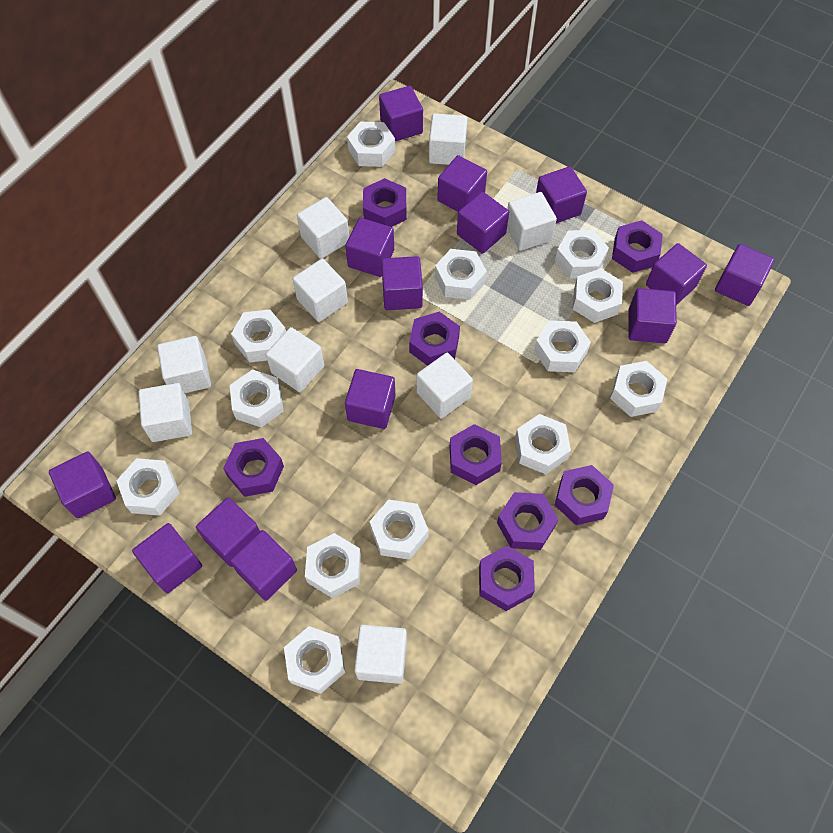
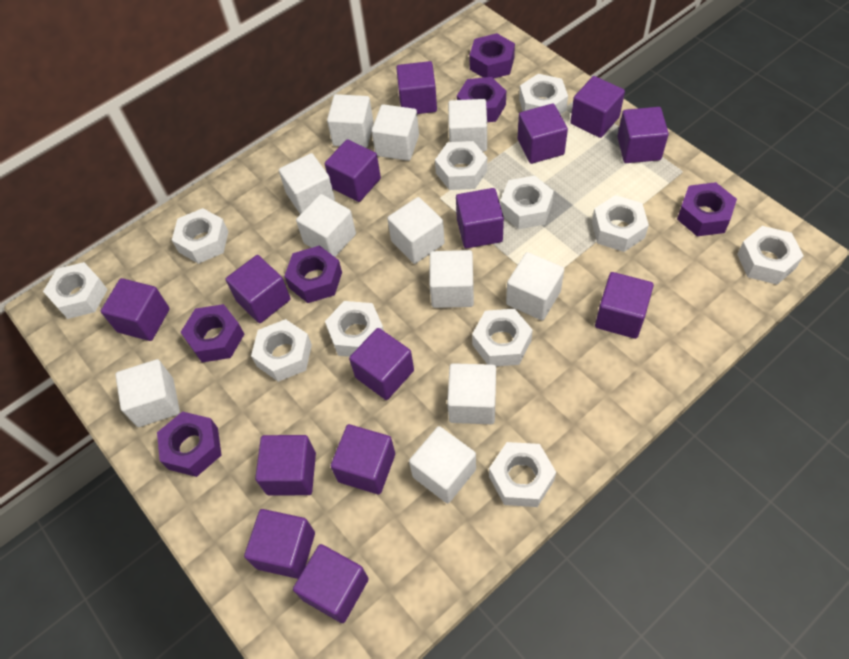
purple nut: [223,438,284,497] [363,178,407,227] [409,312,460,366] [450,424,502,485] [479,546,535,611] [497,492,558,550] [555,465,614,525] [612,220,663,273] = 8 -> [157,411,222,477] [181,304,244,362] [284,245,342,303] [457,77,506,122] [470,33,515,78] [677,182,737,236] = 6
white cube: [138,383,192,442] [157,336,211,393] [266,327,324,392] [292,259,348,322] [297,197,349,259] [354,625,407,684] [417,353,473,419] [429,113,467,165] [507,192,557,251] = 9 -> [115,359,180,427] [279,153,335,214] [296,194,356,257] [327,94,374,148] [372,104,419,161] [387,197,445,264] [409,426,476,503] [430,250,474,308] [447,363,496,424] [448,99,487,152] [506,252,564,320] = 11
white nut: [116,458,179,516] [230,369,284,427] [231,309,286,363] [284,626,345,694] [305,533,361,598] [347,122,395,167] [369,499,429,560] [435,249,487,300] [515,414,571,474] [534,321,591,372] [555,230,609,278] [573,268,623,323] [610,361,667,417] = 13 -> [43,262,108,319] [172,208,229,264] [251,319,312,382] [325,301,384,357] [435,141,487,190] [472,309,533,366] [489,442,556,507] [500,176,554,229] [519,74,568,114] [592,195,649,252] [737,226,804,285] = 11

